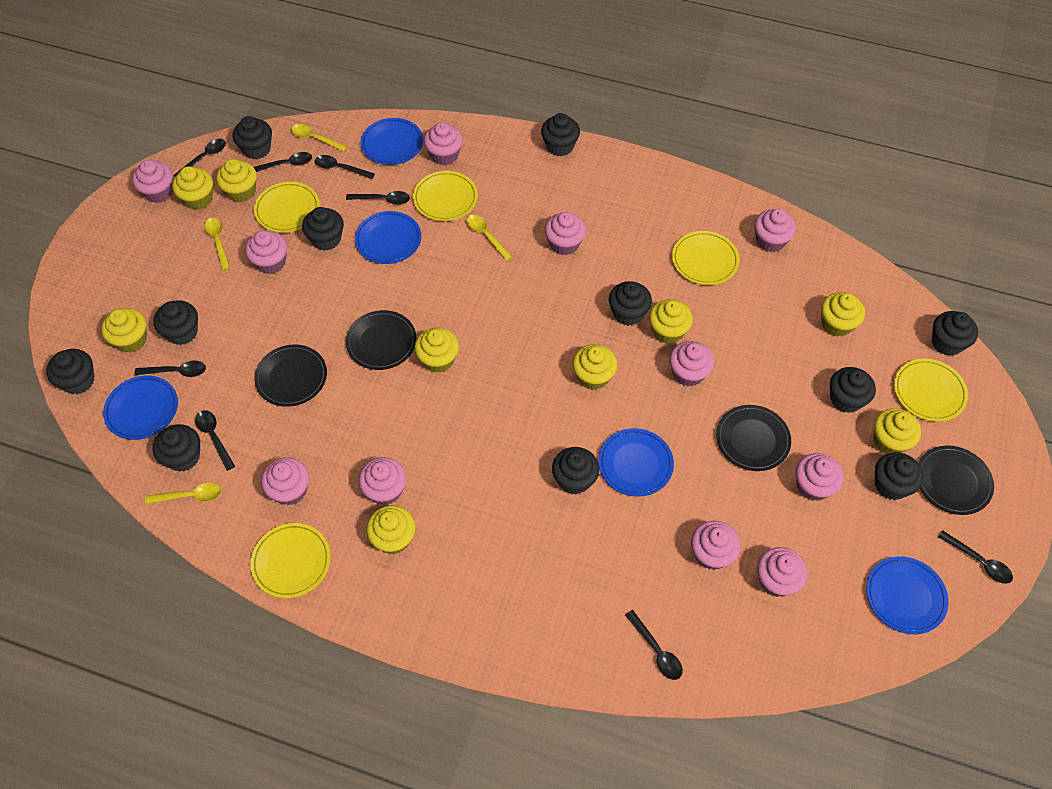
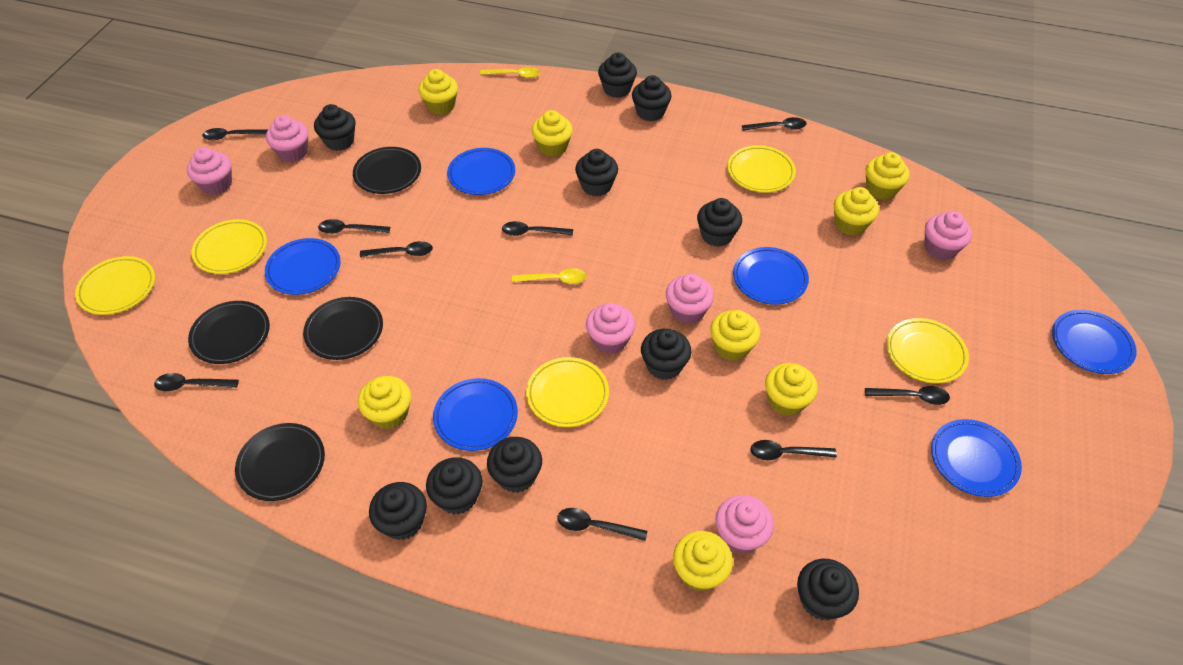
black cupcake: [46,349,94,394] [153,300,198,345] [153,424,200,472] [232,116,272,159] [302,207,344,251] [541,113,580,156] [552,447,600,495] [609,281,652,326] [830,367,876,413] [875,452,923,500] [932,311,978,356] = 11 -> [314,104,356,151] [369,482,427,540] [426,457,483,515] [487,437,542,493] [575,149,618,196] [598,53,637,98] [632,75,672,121] [641,329,691,380] [697,198,742,247] [797,559,859,620] = 10
black spoon: [135,360,206,377] [174,139,226,177] [195,410,235,471] [254,152,312,172] [315,155,375,179] [346,191,410,205] [625,610,683,680] [938,530,1013,584] = 8 -> [154,373,239,391] [202,128,268,140] [318,219,390,234] [360,241,433,257] [502,221,573,236] [557,508,647,541] [742,117,806,131] [750,440,837,460] [865,386,950,405] = 9
blue plate: [103,376,178,440] [355,211,421,264] [361,118,423,165] [598,428,674,497] [866,556,949,634] = 5 -> [265,238,341,295] [433,378,518,451] [447,148,515,195] [733,247,809,305] [931,419,1022,497] [1052,310,1137,374] = 6
pink cupcake: [132,160,173,203] [245,230,287,274] [261,457,309,505] [359,457,407,505] [424,122,463,165] [545,212,586,255] [669,341,714,387] [691,521,741,570] [754,209,796,252] [757,547,808,597] [795,453,844,501] = 11 -> [187,147,232,195] [266,115,308,162] [586,303,635,354] [666,274,714,324] [715,495,774,554] [924,211,972,260] = 6
yellow cupcake: [101,308,147,353] [172,166,213,210] [216,159,257,202] [366,505,416,554] [414,328,459,373] [572,344,617,390] [649,299,693,344] [821,292,865,337] [874,408,921,454] = 9 -> [358,376,411,429] [418,69,458,115] [532,110,573,157] [673,531,733,591] [710,310,760,361] [765,363,818,416] [834,187,879,236] [866,152,910,200] = 8
yellow spoon: [145,483,222,504] [204,218,230,270] [291,124,347,152] [467,215,512,261] = 4 -> [480,67,540,78] [512,268,586,284] = 2

